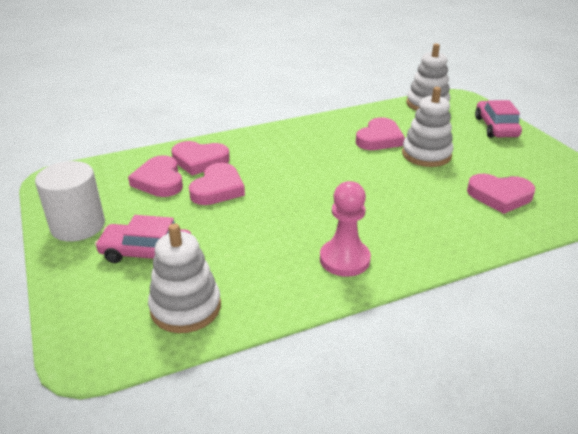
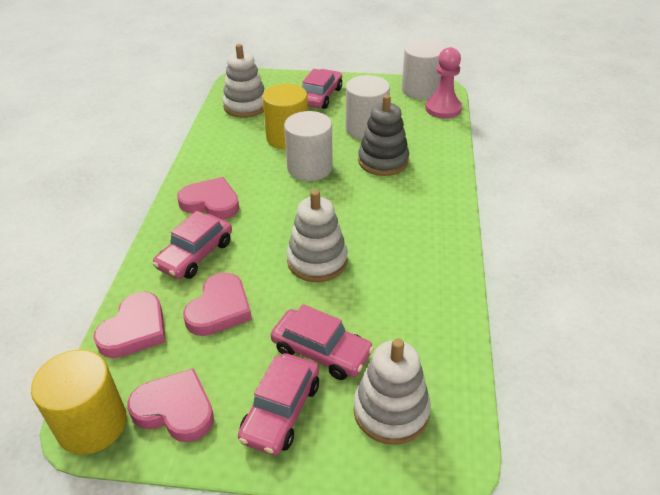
grey stacking toy: none = 0 -> [358,95,409,176] = 1
pink car: [95,215,191,263] [475,100,522,138] = 2 -> [153,211,232,279] [238,353,319,456] [271,304,374,380] [302,69,342,109] = 4
pink heart: [128,155,183,197] [172,141,230,176] [189,163,245,205] [356,117,405,150] [467,174,535,214] = 5 -> [93,292,166,358] [128,368,214,442] [177,177,239,220] [183,272,252,336] = 4
white cylinder: [35,161,105,242] = 1 -> [284,111,333,181] [346,75,390,140] [402,40,445,99] = 3
yellow cylinder: none = 0 -> [31,350,127,455] [262,84,308,150] = 2

